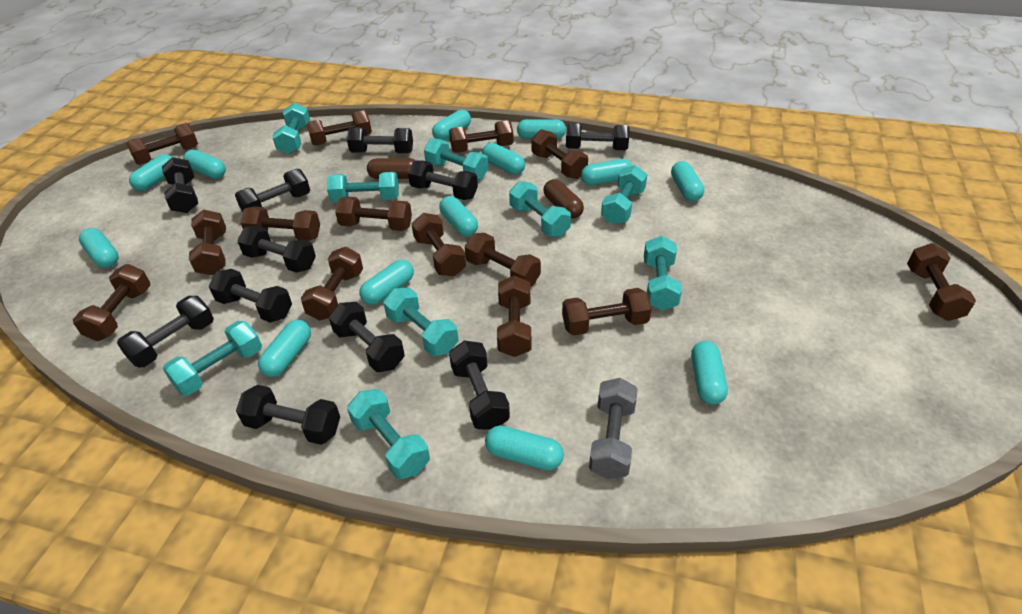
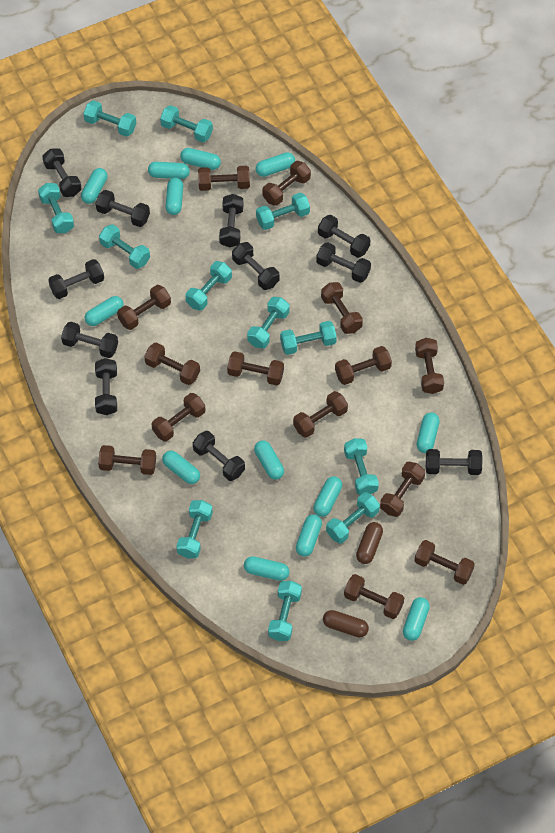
grey dumbbell: [589,378,638,479] = 1 -> none = 0
turquoise dumbbell: [163,321,262,396] [272,103,310,154] [327,172,399,202] [347,389,430,479] [383,287,459,356] [424,138,488,180] [509,181,571,237] [601,165,647,225] [644,236,682,311] = 9 -> [38,183,74,233] [83,100,136,137] [99,224,150,269] [160,105,213,143] [176,500,213,558] [186,261,232,310] [247,297,290,348] [256,193,310,230] [268,581,302,641] [280,321,337,355] [326,492,380,544] [344,438,379,495] = 12

